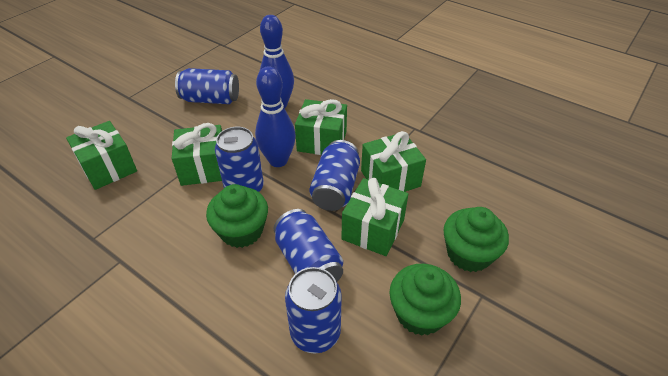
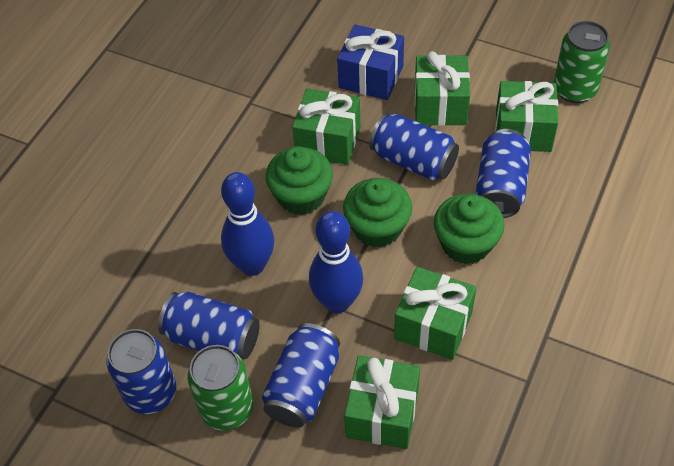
blue gift: none = 0 -> [337,24,404,100] = 1
green can: none = 0 -> [188,345,254,430] [554,21,610,103] = 2

